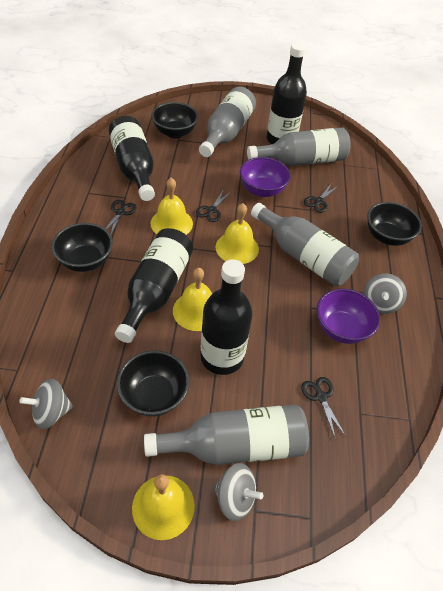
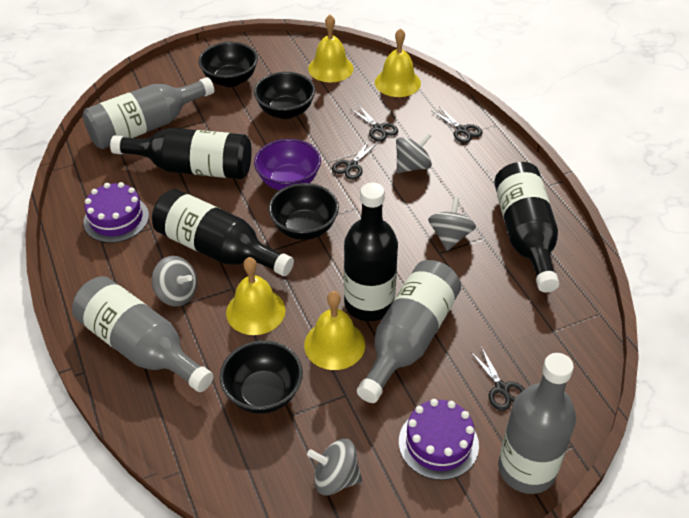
grey spinning top: [20,378,73,430] [214,463,263,521] [364,273,407,314] = 3 -> [152,256,197,307] [307,439,362,496] [396,133,432,173] [428,197,476,251] = 4
purple bowl: [240,157,291,197] [317,289,380,344] = 2 -> [254,139,321,190] = 1
purple cake: none = 0 -> [83,182,149,243] [399,399,479,480] = 2

